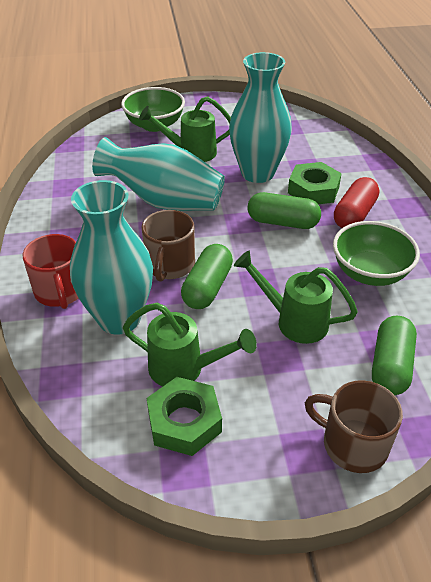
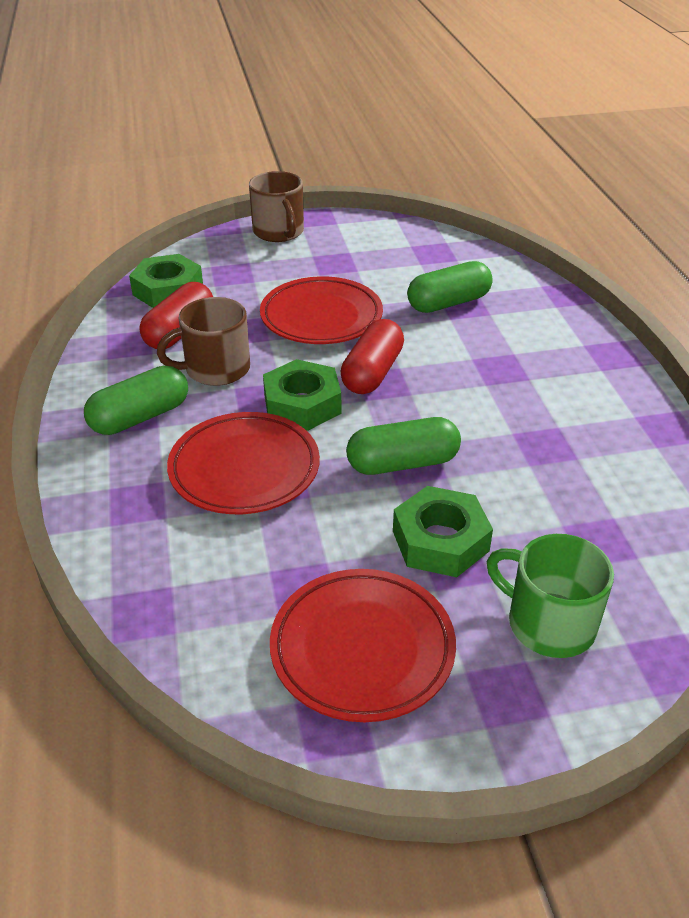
green bowl: [121,87,185,132] [333,221,420,286] = 2 -> none = 0
green mug: none = 0 -> [487,534,614,658] = 1
green nut: [147,377,222,456] [288,162,342,204] = 2 -> [129,254,203,308] [263,359,341,431] [393,486,493,577] = 3
green watering can: [123,302,257,386] [139,96,231,162] [234,251,358,344] = 3 -> none = 0
red capsule: [334,177,379,228] = 1 -> [139,282,213,349] [340,319,404,394] = 2
red mug: [23,234,79,309] = 1 -> none = 0
red plate: none = 0 -> [167,412,320,514] [260,276,383,344] [270,569,456,722] = 3
turquoise vase: [70,180,153,335] [92,137,225,211] [229,52,292,183] = 3 -> none = 0

